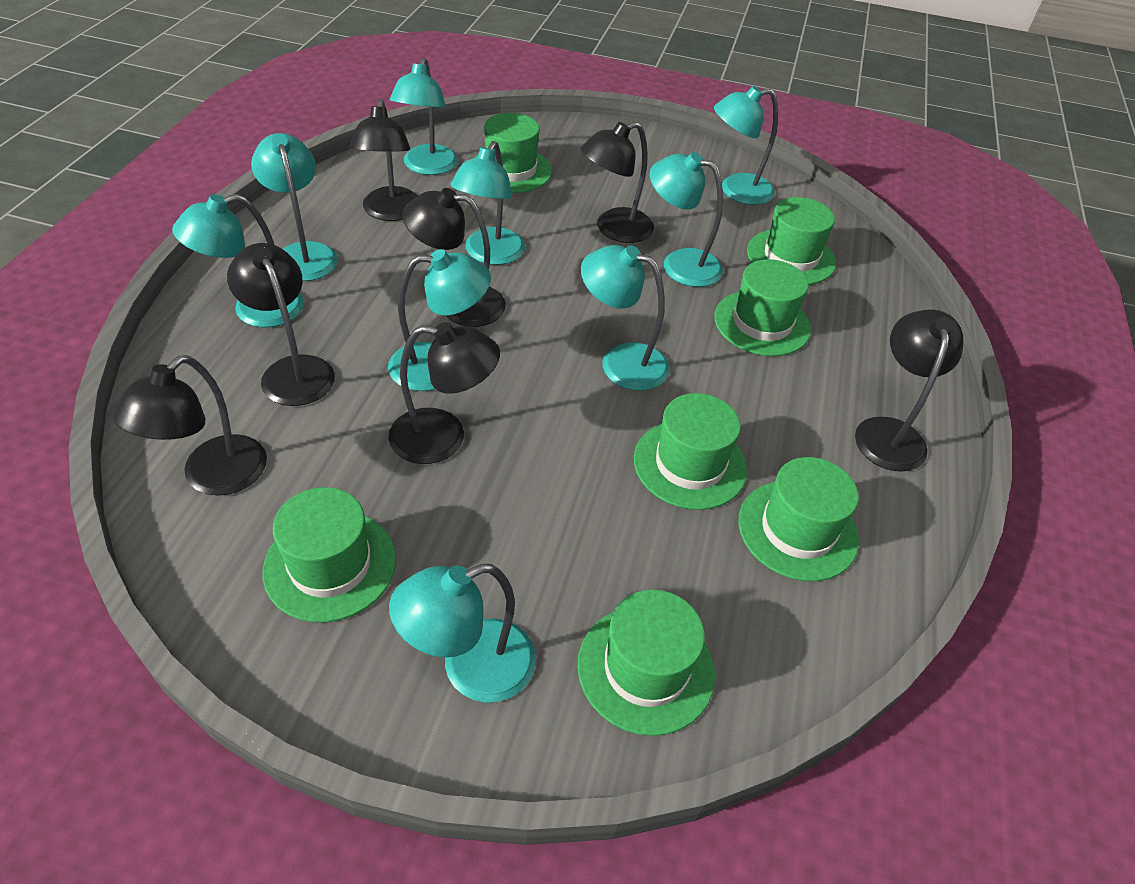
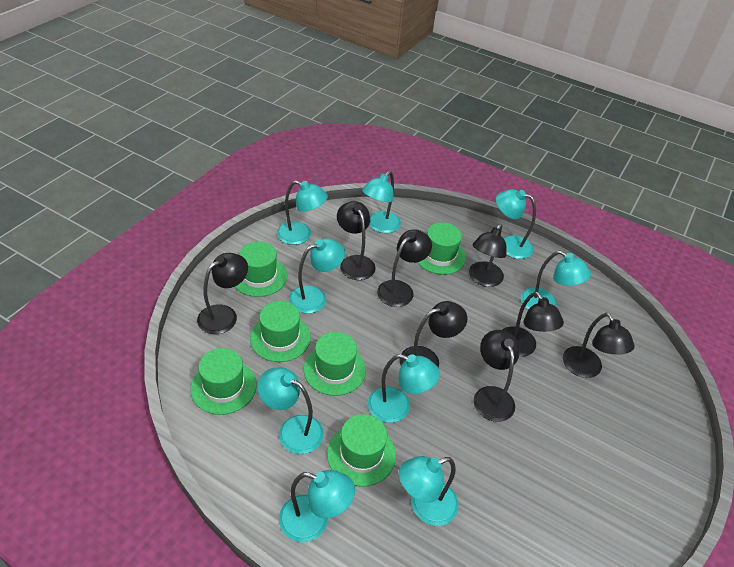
black lamp: [112,355,267,496] [227,243,335,406] [350,99,418,221] [389,322,500,464] [402,188,506,327] [581,122,654,243] [855,309,963,472] = 7 -> [197,253,248,334] [337,201,375,280] [377,229,432,307] [399,301,467,368] [469,224,507,287] [474,330,520,422] [503,291,564,357] [563,313,635,378] = 8
green hat: [263,487,396,622] [475,113,552,193] [578,589,715,736] [634,393,747,510] [714,259,811,356] [738,457,859,581] [747,197,836,285] = 7 -> [190,348,257,415] [235,241,287,297] [250,301,311,362] [304,332,366,396] [327,414,396,487] [417,223,466,275] = 6

